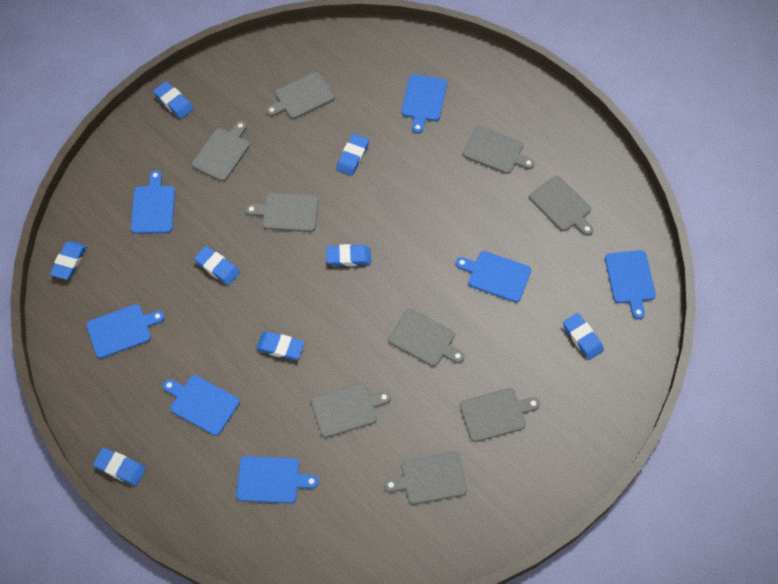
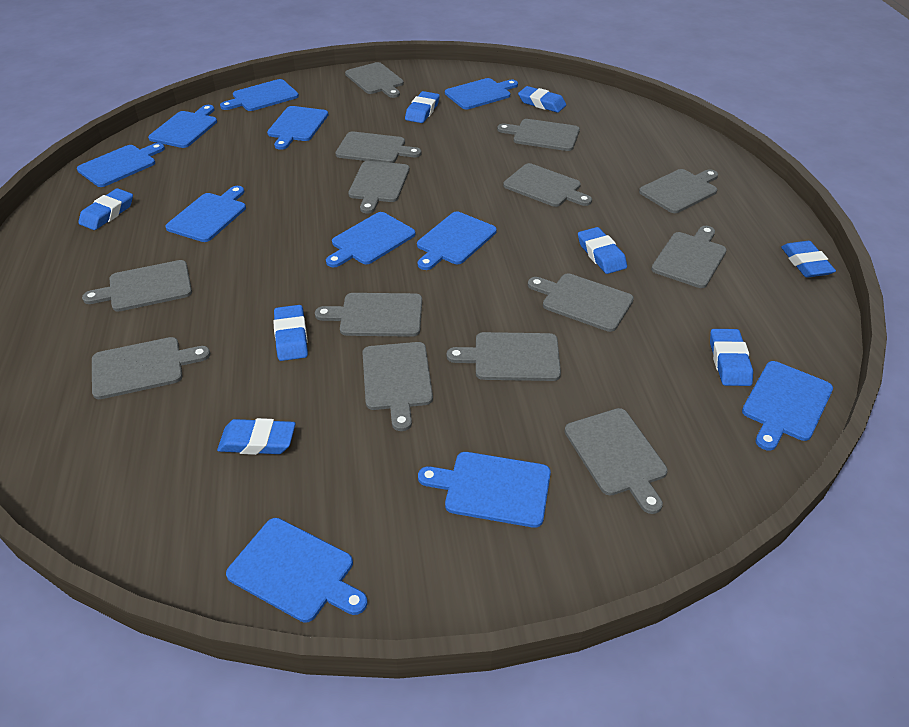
blue cutting board: [86,304,165,358] [131,170,175,234] [163,375,239,436] [236,456,319,504] [402,74,447,134] [456,251,531,302] [605,250,656,319] = 7 -> [77,143,165,187] [148,105,217,148] [165,186,246,242] [220,79,299,111] [226,518,367,623] [267,106,328,150] [326,212,415,267] [417,212,497,270] [418,452,551,528] [445,78,518,109] [742,361,833,450] = 11
grey cutting board: [192,121,250,181] [245,193,319,232] [266,72,335,119] [311,383,391,438] [384,451,467,505] [388,309,464,366] [460,388,540,442] [463,126,535,174] [529,176,594,236] = 9 -> [82,260,192,312] [92,337,210,399] [315,293,422,337] [336,132,421,163] [345,62,404,98] [348,161,410,213] [362,342,433,431] [447,332,561,381] [497,119,580,151] [503,163,592,207] [528,273,634,332] [564,408,668,514] [639,169,718,213] [651,226,727,288] = 14

